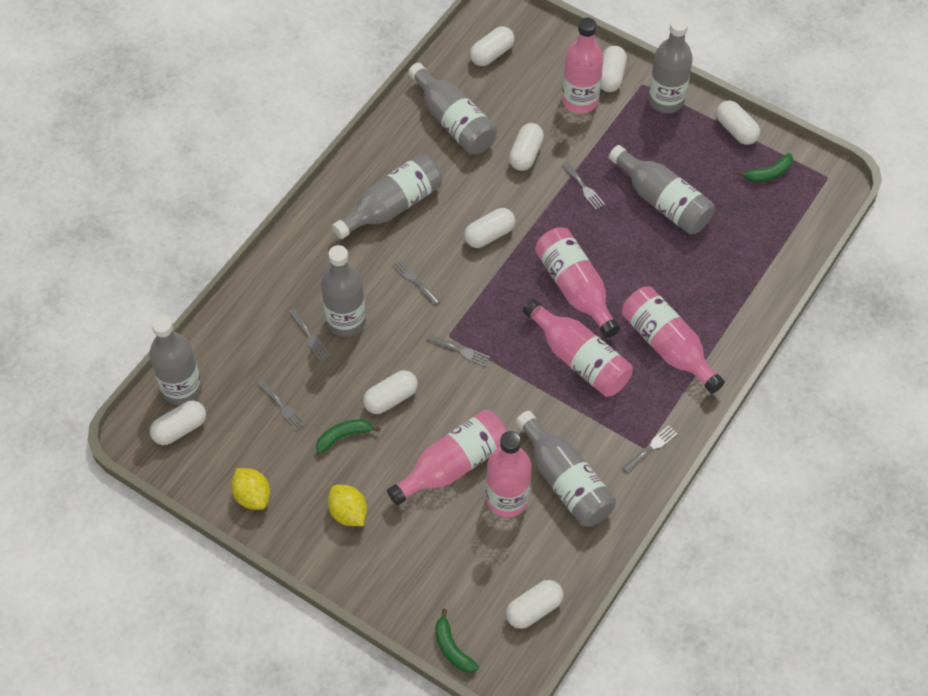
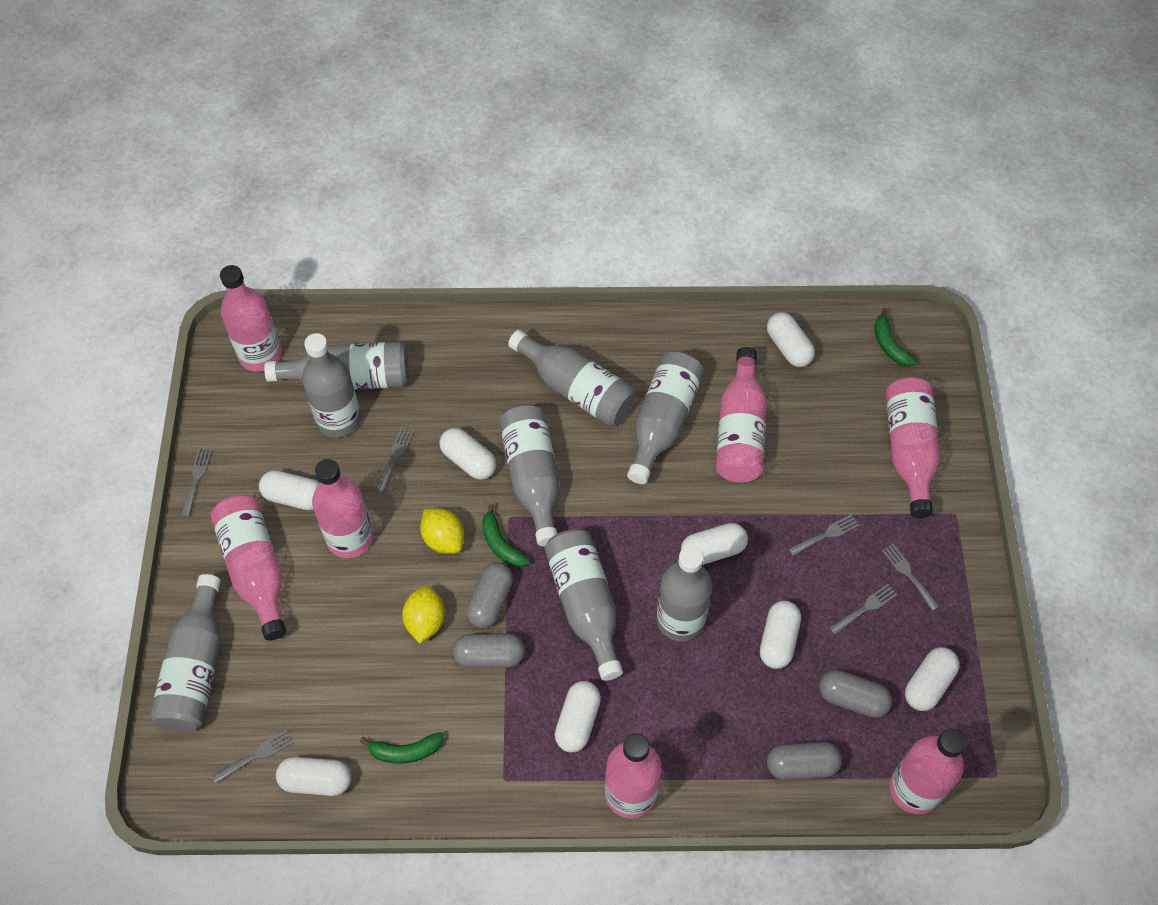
grey bottle: [149,316,202,405] [321,245,366,337] [332,154,442,239] [408,63,497,154] [516,411,616,527] [609,145,715,234] [648,17,693,113] = 7 -> [150,574,221,732] [264,342,409,390] [302,333,361,438] [499,404,559,546] [508,330,636,427] [545,529,623,681] [627,351,704,484] [656,546,712,642] = 8
grey capsule: none = 0 -> [453,633,525,668] [466,563,513,628] [767,742,842,780] [819,670,892,718] = 4
pink bottle: [387,410,507,506] [486,431,531,517] [523,298,633,397] [535,228,620,338] [562,18,603,113] [622,287,725,394] = 6 -> [211,495,286,641] [220,265,282,372] [312,459,373,558] [605,733,662,819] [716,347,767,482] [886,377,940,518] [890,729,966,814] = 7

